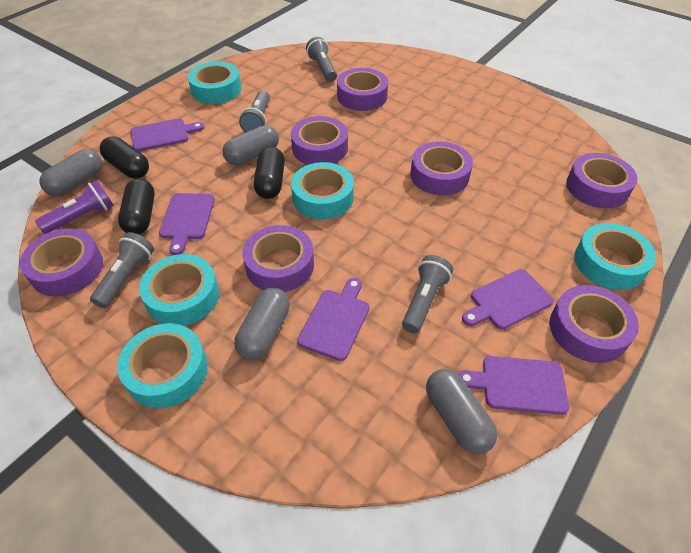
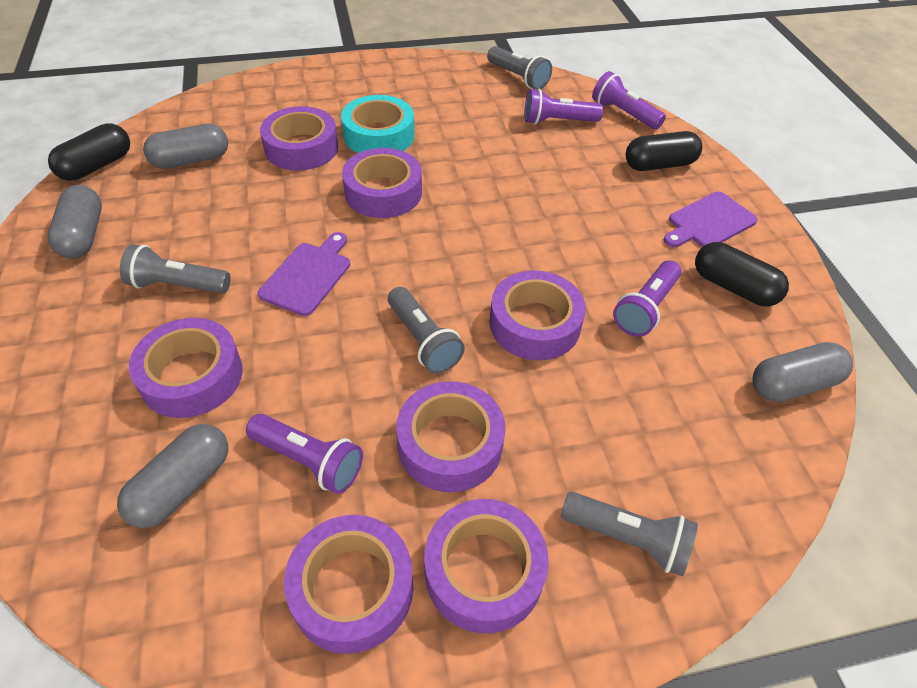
purple cutting board: [131,118,204,151] [159,193,215,255] [297,278,370,361] [458,356,569,415] [462,269,554,330] = 5 -> [258,232,350,316] [664,192,758,247] = 2
purple flashlight: [35,180,113,234] = 1 -> [246,414,363,494] [524,89,603,125] [592,71,666,130] [613,260,681,337] = 4
turquoise tape: [117,323,208,408] [139,254,219,326] [188,62,241,104] [291,162,354,219] [574,223,656,290] = 5 -> [341,95,415,153] = 1

